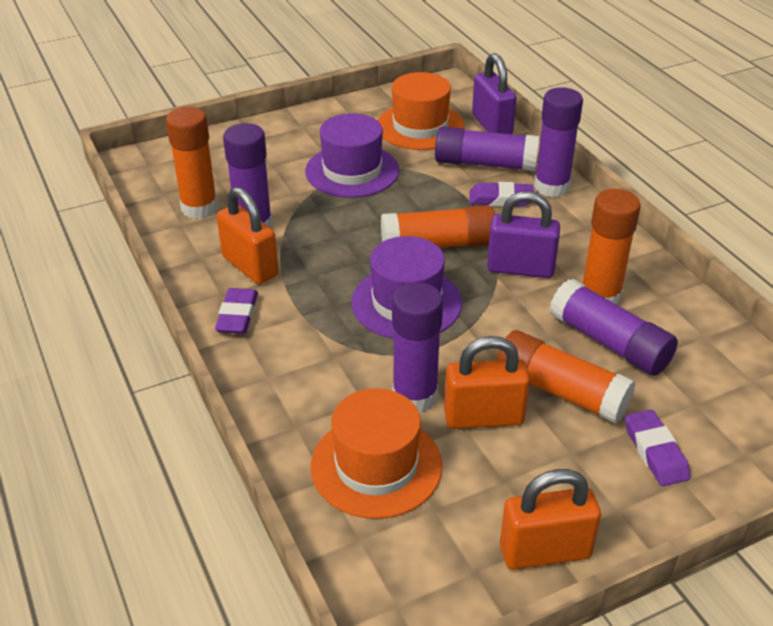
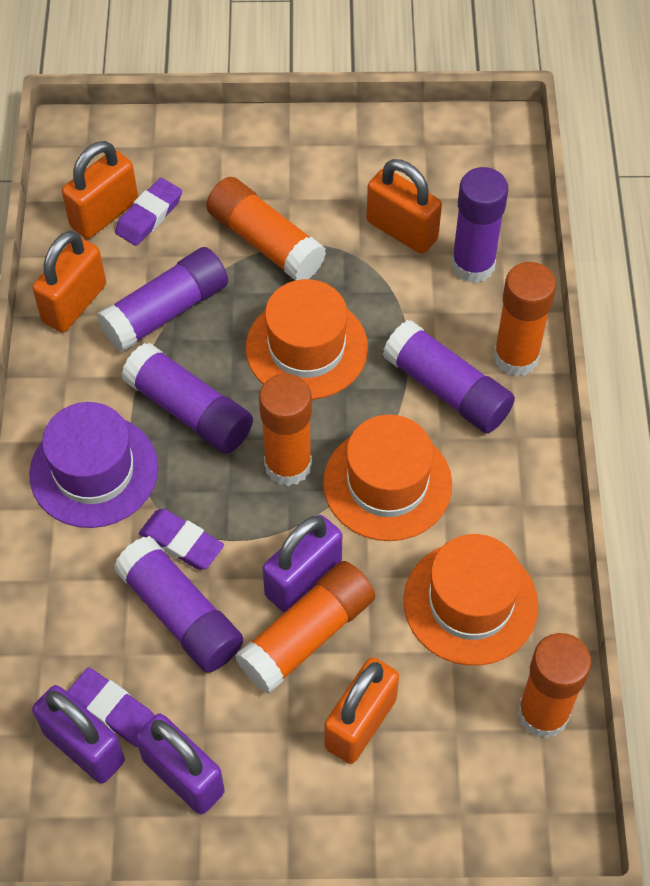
orange glue stick: [166,107,218,219] [381,205,495,248] [497,330,636,423] [582,189,641,305] = 4 -> [206,177,326,280] [235,561,375,694] [259,374,312,486] [493,262,556,377] [518,633,591,739] = 5
orange hat: [311,388,443,519] [377,72,465,150] = 2 -> [246,279,368,400] [323,415,452,541] [404,534,538,666] = 3
orange padlock: [217,187,279,284] [444,336,530,429] [500,469,601,570] = 3 -> [32,231,106,332] [62,141,138,239] [324,657,399,764] [366,159,442,254] = 4
purple hat: [305,113,399,198] [351,236,462,339] = 2 -> [29,402,158,528] = 1
purple padlock: [472,53,516,134] [487,191,560,278] = 2 -> [32,685,125,784] [135,713,225,814] [262,515,342,613] = 3

